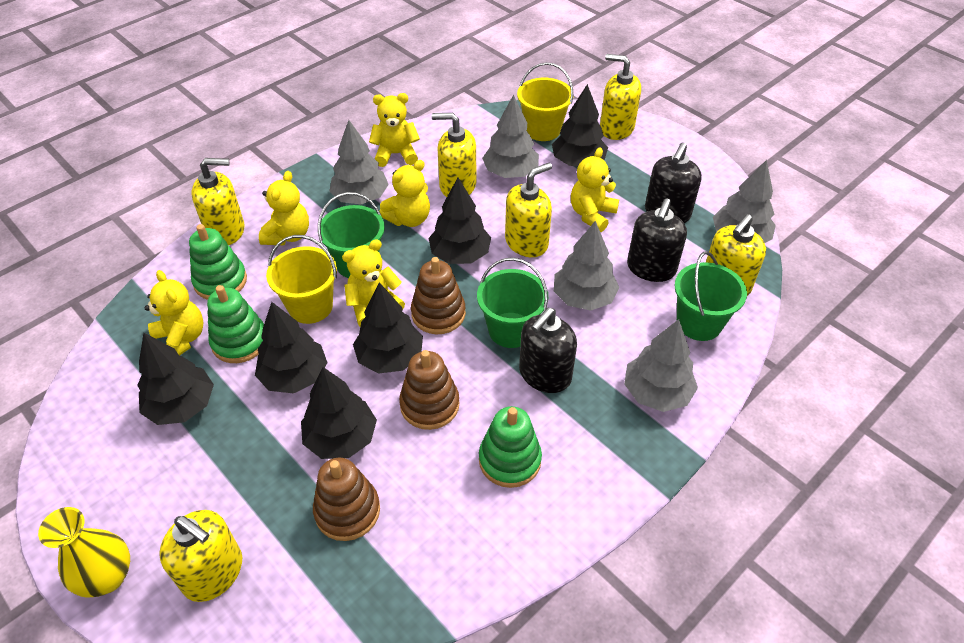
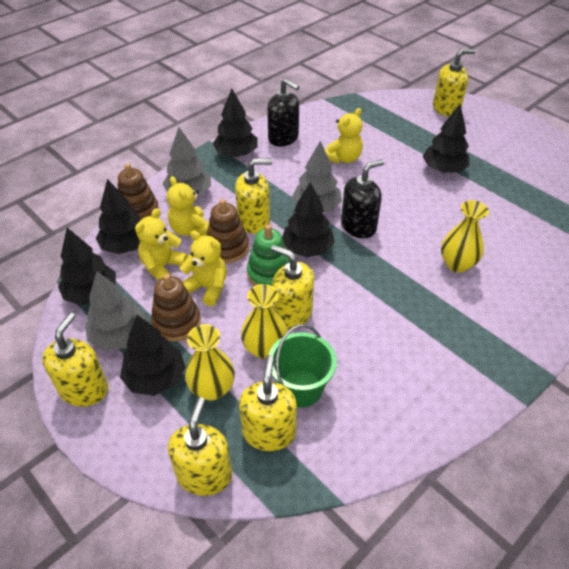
black soap dispenser: [519,308,577,393] [627,199,687,282] [645,142,702,223] = 3 -> [267,78,299,146] [341,159,385,238] = 2
green bucket: [318,192,385,278] [477,258,548,348] [675,251,747,341] = 3 -> [268,324,337,408] = 1
green stacking toy: [189,224,247,300] [207,285,264,363] [479,406,542,488] = 3 -> [247,225,290,286] = 1
grey tree: [329,120,389,204] [482,95,539,178] [554,221,620,311] [624,319,698,412] [713,160,776,243] = 5 -> [85,271,147,351] [162,127,211,195] [292,141,342,212] = 3
yellow bucket: [266,235,337,324] [517,62,574,141] = 2 -> none = 0
yellow teddy bear: [145,270,203,355] [259,171,309,245] [342,239,405,326] [369,93,420,167] [379,160,430,227] [571,147,619,232] = 6 -> [135,208,188,280] [167,176,209,236] [180,231,227,306] [325,108,363,164] = 4
yellow vase: [38,507,130,598] = 1 -> [185,324,235,401] [241,284,288,359] [441,200,489,273] = 3

